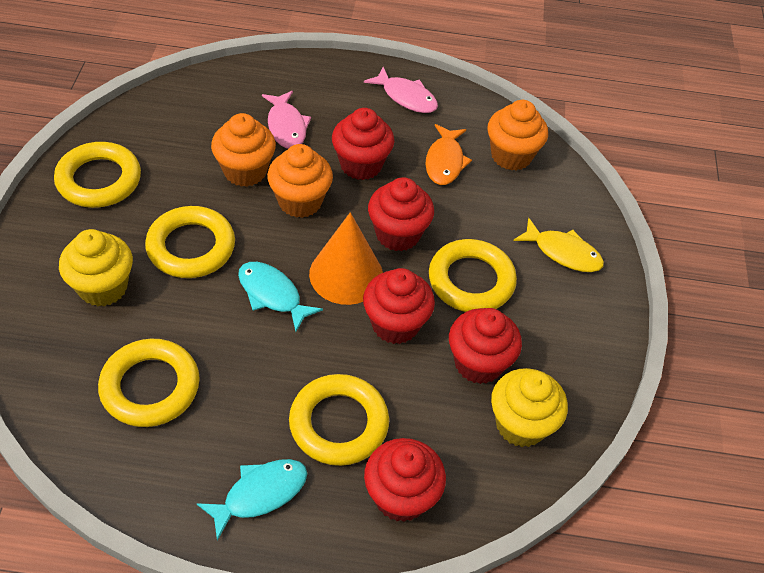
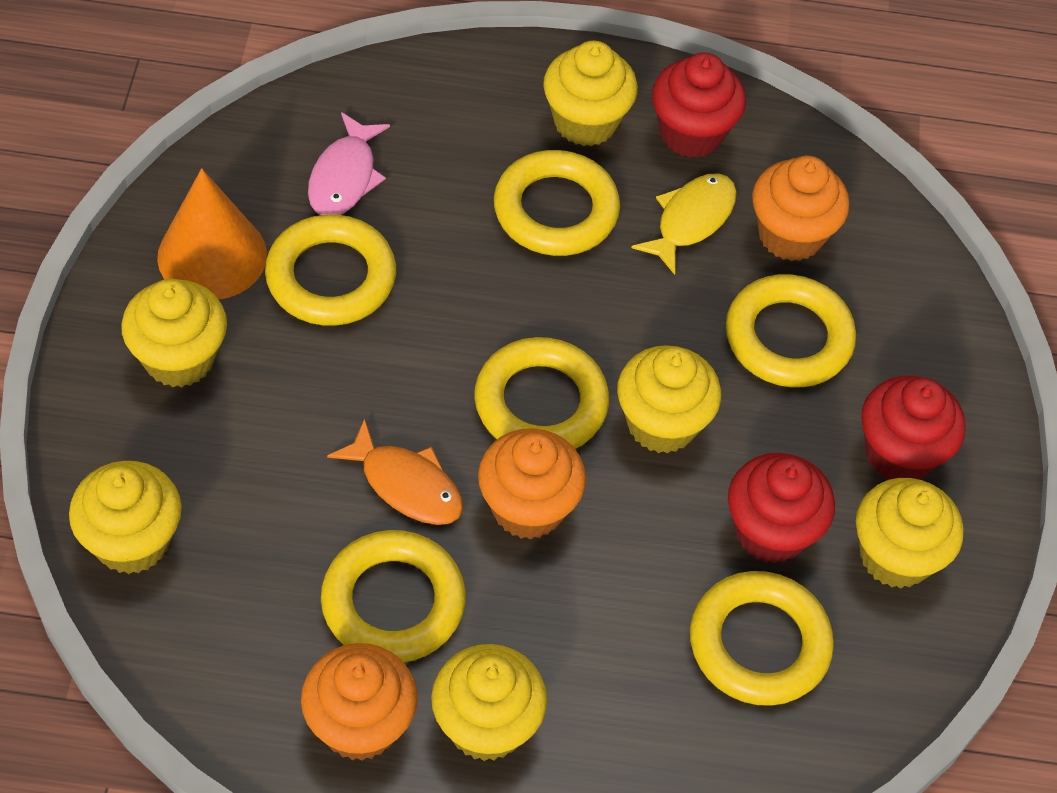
pink fish: [262,91,311,149] [364,67,438,113] = 2 -> [308,112,390,215] = 1
red cupcake: [332,108,394,180] [363,268,435,344] [364,438,446,522] [368,177,434,251] [449,308,522,384] = 5 -> [652,53,746,158] [728,453,835,564] [861,376,966,480] = 3
turquoise fish: [196,459,308,541] [238,262,323,331] = 2 -> none = 0
yellow cupcake: [59,229,133,306] [491,368,568,447] = 2 -> [69,461,182,574] [121,279,227,387] [431,644,547,761] [543,41,638,146] [617,345,721,454] [856,478,964,588] = 6
yellow ring: [54,142,141,208] [98,339,200,427] [145,206,235,278] [289,374,389,466] [429,239,517,312] = 5 -> [265,214,396,326] [321,530,466,662] [474,337,609,449] [494,150,620,256] [690,571,834,706] [726,274,856,387] = 6

